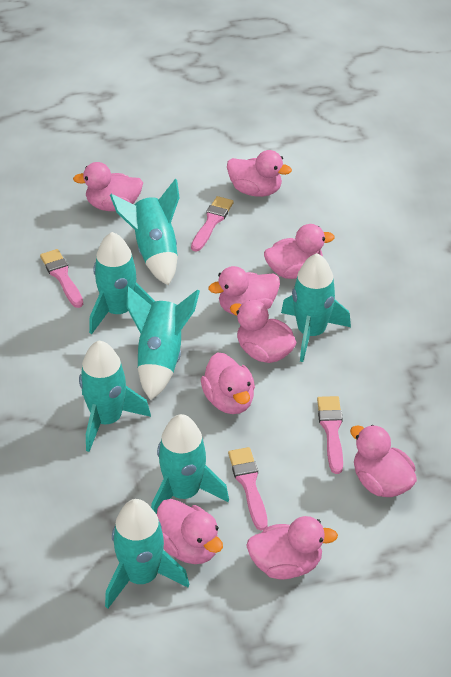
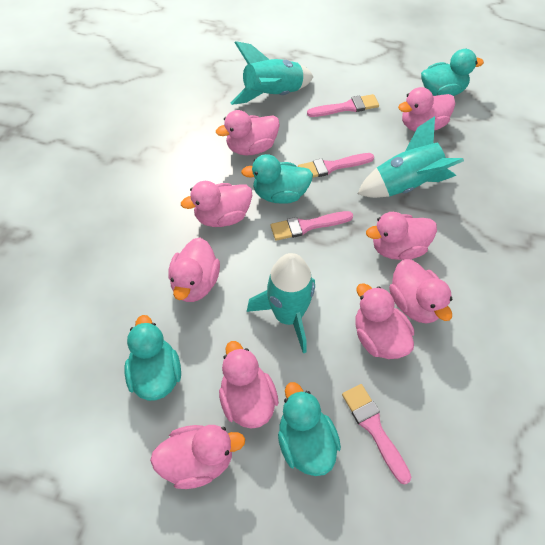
turquoise duck: none = 0 -> [124,315,181,401] [241,154,313,204] [278,382,341,476] [421,49,484,96] = 4
turquoise rocket: [79,341,151,452] [89,232,155,334] [105,499,189,609] [110,179,180,285] [126,286,200,400] [151,414,229,514] [281,253,351,362] = 7 -> [231,41,313,105] [247,253,315,353] [358,116,464,198] = 3

